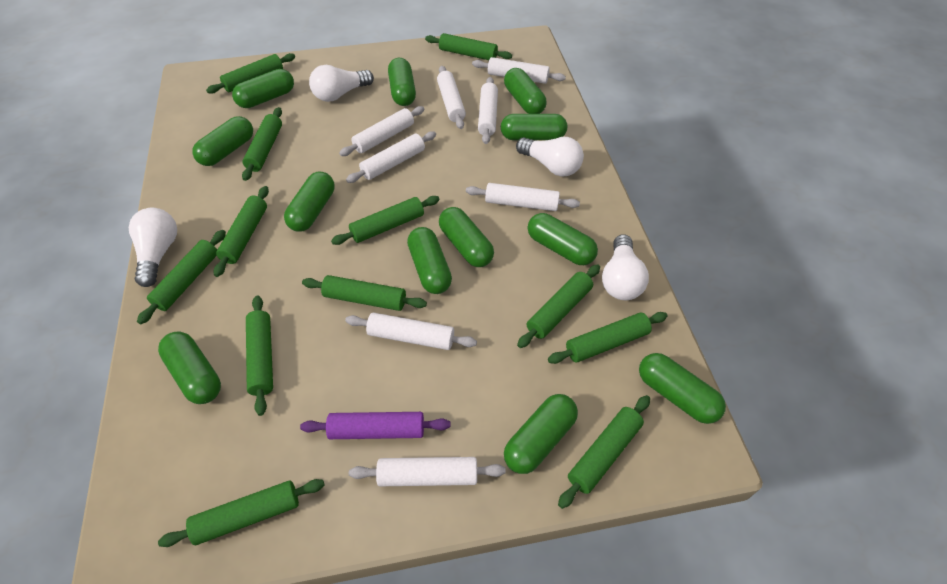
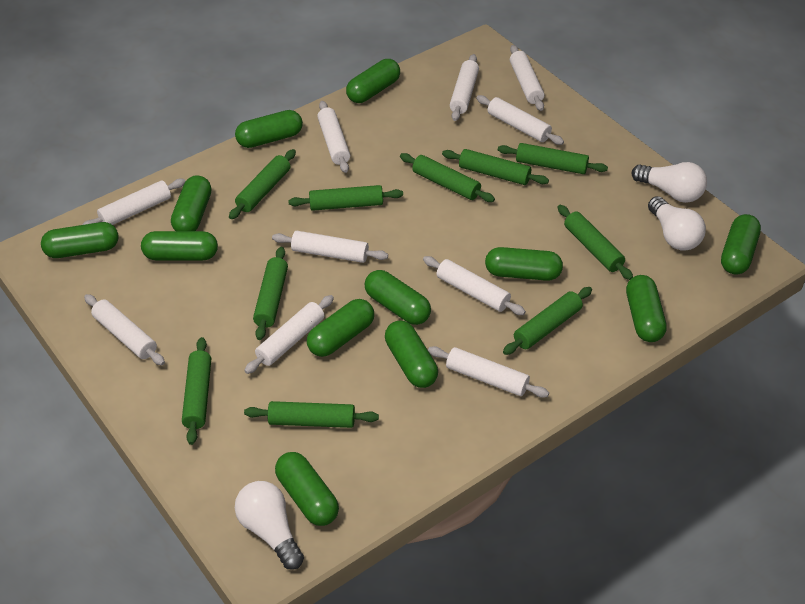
green rolling pin: [137,230,226,324] [158,479,325,547] [206,53,295,94] [214,186,269,277] [242,107,282,181] [246,296,273,416] [302,275,427,311] [331,196,440,245] [425,33,512,60] [517,264,600,348] [548,312,668,364] [558,395,650,509] = 12 -> [182,337,211,445] [229,149,296,219] [244,401,379,428] [253,247,288,340] [288,185,403,211] [400,153,495,202] [442,149,549,185] [498,143,608,174] [503,287,592,355] [557,205,633,280] = 10
purple rolling pin: [300,412,450,439] = 1 -> none = 0
white light bulb: [128,208,177,287] [309,65,374,102] [516,137,584,177] [602,234,649,300] = 4 -> [235,481,304,570] [632,162,707,203] [648,196,706,251] = 3
white rolling pin: [339,106,424,156] [345,313,477,350] [346,131,436,183] [349,457,506,486] [437,66,466,129] [466,183,580,211] [472,57,566,84] [478,77,498,144] = 8 -> [82,179,186,225] [84,294,165,365] [244,295,334,374] [272,231,388,263] [317,101,350,173] [423,256,526,315] [428,346,549,398] [450,54,479,121] [476,95,564,145] [510,45,544,111] = 10

